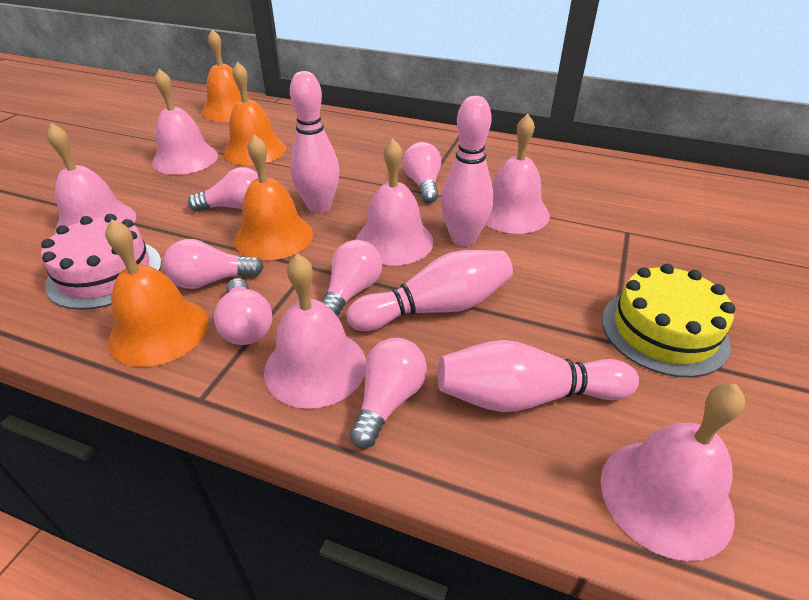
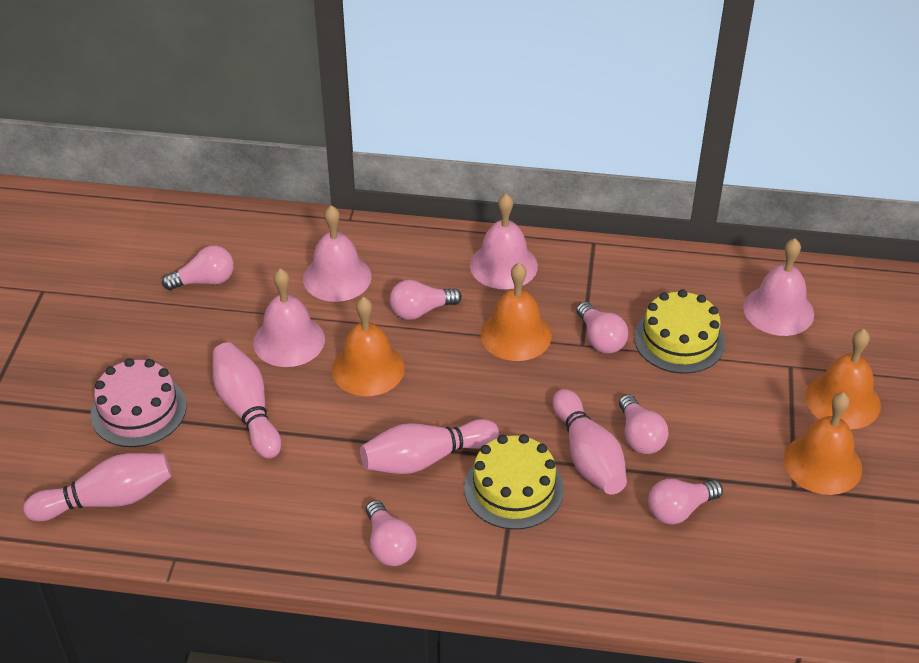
pink bell: [47,123,136,234] [152,69,218,175] [264,254,366,409] [356,139,434,266] [485,114,550,234] [601,384,745,561] = 6 -> [253,268,325,367] [303,205,372,302] [470,194,538,289] [743,238,814,336] = 4
yellow cake: [602,264,735,377] = 1 -> [464,434,564,530] [634,289,725,374] = 2

